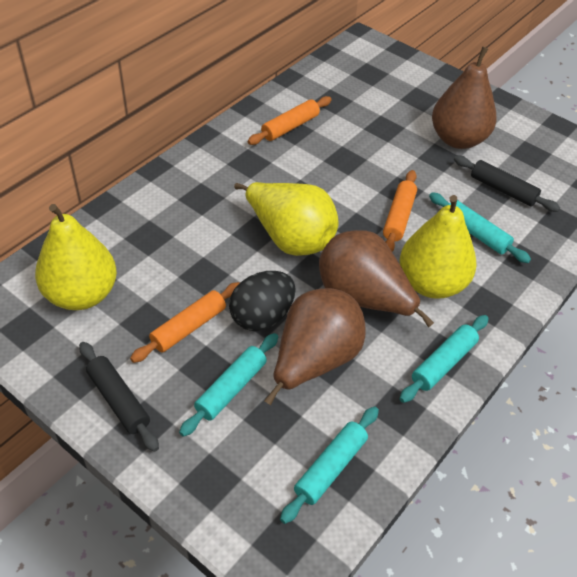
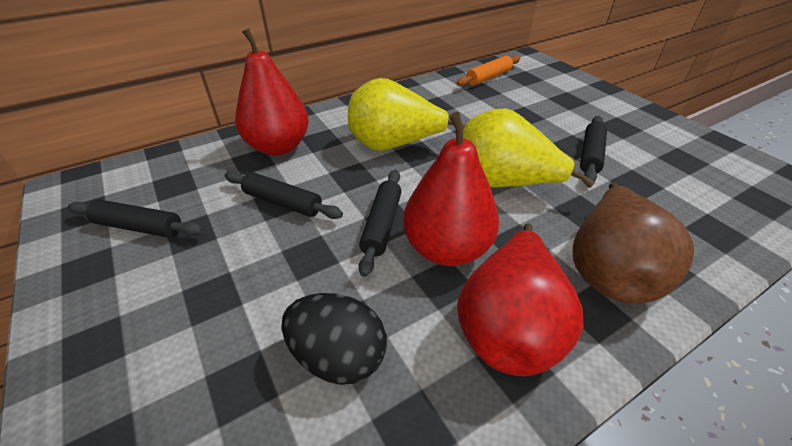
black rolling pin: [79,342,159,452] [454,155,560,212] = 2 -> [68,200,204,238] [225,171,343,219] [359,170,402,277] [580,116,607,181] = 4
brown pear: [264,288,365,405] [319,230,434,327] [432,47,497,149] = 3 -> [573,182,694,304] = 1
orange rolling pin: [130,282,240,363] [248,96,332,145] [383,170,417,251] = 3 -> [456,55,520,86] = 1
red pear: none = 0 -> [235,28,309,156] [403,112,499,266] [457,223,583,376] = 3
turquoise rolling pin: [179,333,278,437] [280,406,379,524] [400,315,489,403] [429,192,531,263] = 4 -> none = 0
yellow pear: [35,204,117,310] [234,182,339,256] [399,195,477,298] = 3 -> [348,78,465,151] [463,108,595,188] = 2

